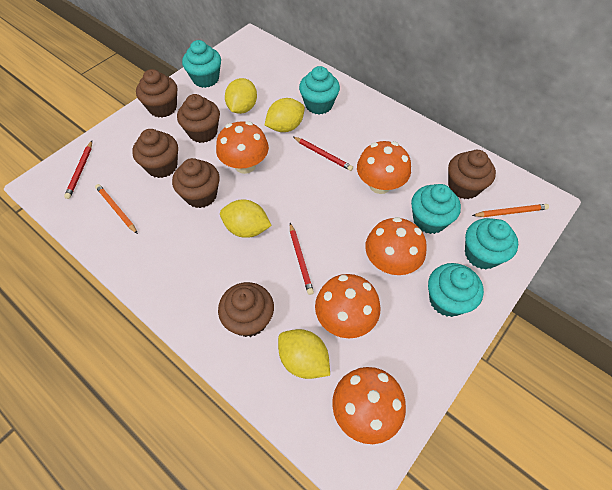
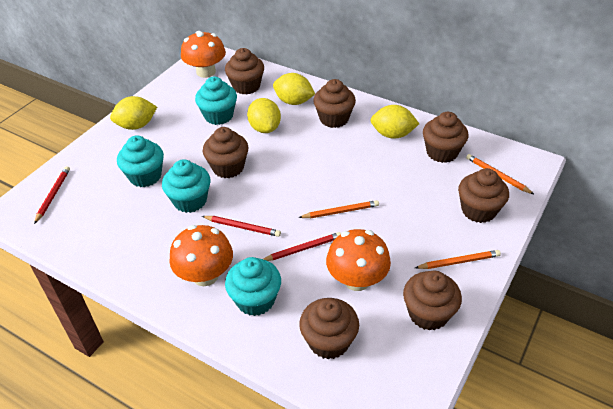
brown cupcake: [132,129,178,178] [136,69,177,118] [172,158,220,208] [177,94,220,143] [218,282,274,337] [448,150,496,199] = 6 -> [203,127,248,178] [225,48,264,95] [299,298,359,359] [313,79,356,128] [403,271,462,331] [423,112,468,163] [458,168,509,223] = 7
orange mushroom: [216,121,269,174] [315,274,380,338] [332,367,406,444] [357,141,411,194] [365,217,427,275] = 5 -> [169,225,233,286] [181,31,226,78] [326,229,391,291] = 3
orange pencil: [95,184,138,234] [472,204,549,217] = 2 -> [298,200,379,218] [415,250,501,269] [466,154,534,194] = 3
turquoise cupcake: [182,40,221,88] [299,66,340,114] [411,184,461,234] [428,263,484,317] [465,218,518,269] = 5 -> [117,135,164,187] [162,159,210,213] [195,77,237,125] [225,257,281,316] = 4

